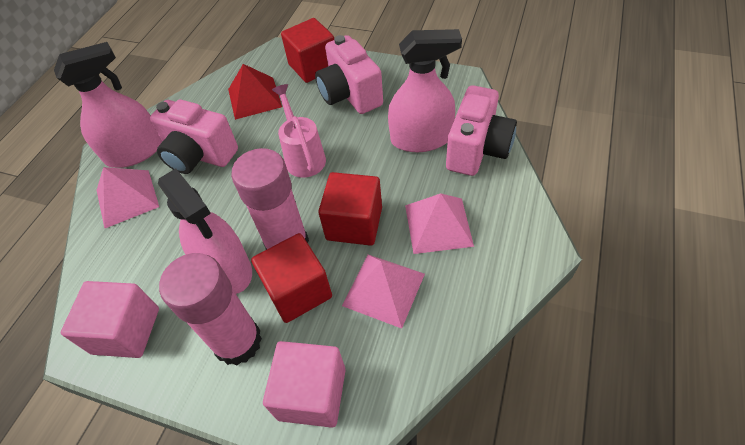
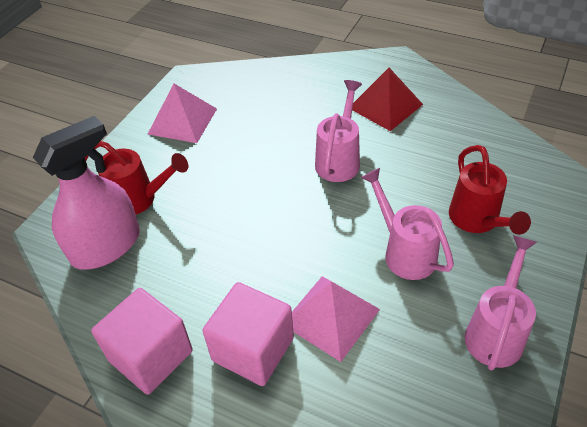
pink camera: [150,100,238,174] [315,35,383,114] [446,85,517,176] = 3 -> none = 0
pink glue stick: [159,253,262,365] [231,148,309,250] = 2 -> none = 0
pink pyramid: [97,167,159,229] [342,255,425,329] [405,193,474,254] = 3 -> [148,84,217,143] [292,276,380,362] = 2
pink spray bottle: [54,42,162,168] [158,168,252,294] [388,29,462,152] = 3 -> [33,116,140,270] = 1
pink watering can: [272,84,326,178] = 1 -> [315,80,362,182] [361,168,454,280] [465,235,537,371] = 3
red cube: [251,233,332,323] [281,18,334,83] [318,172,382,246] = 3 -> none = 0
red watering can: none = 0 -> [85,141,188,214] [449,145,531,235] = 2

